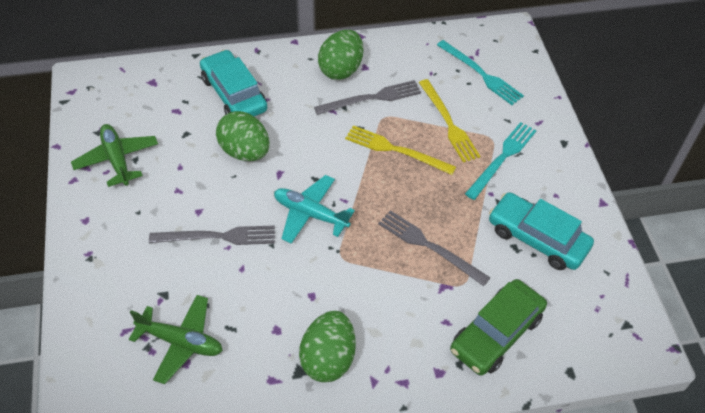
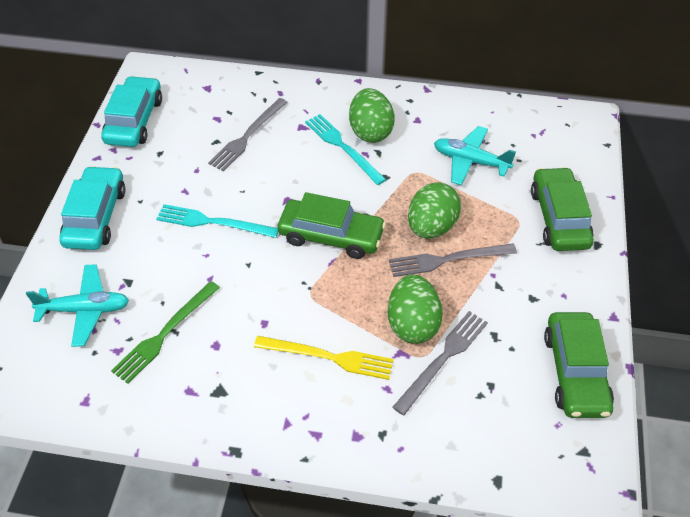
green car: [450,279,547,376] = 1 -> [277,192,386,259] [531,167,594,251] [544,312,614,418] = 3
green fork: none = 0 -> [111,281,220,384] = 1
green plane: [71,124,158,187] [129,295,223,384] = 2 -> none = 0
turquoise plane: [274,175,355,244] = 1 -> [26,264,129,347] [434,126,516,185] = 2
yellow fork: [345,125,456,175] [419,79,480,163] = 2 -> [254,336,394,380] = 1

